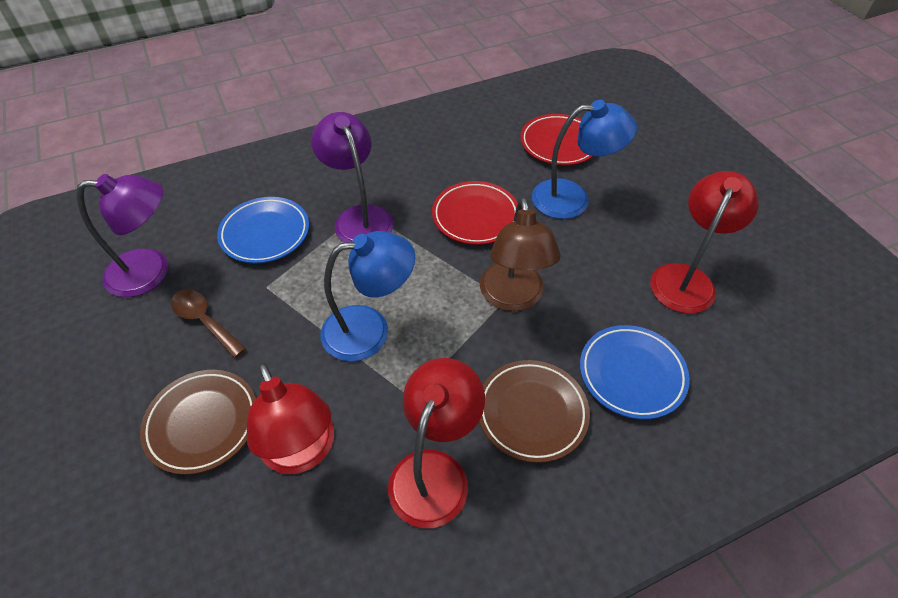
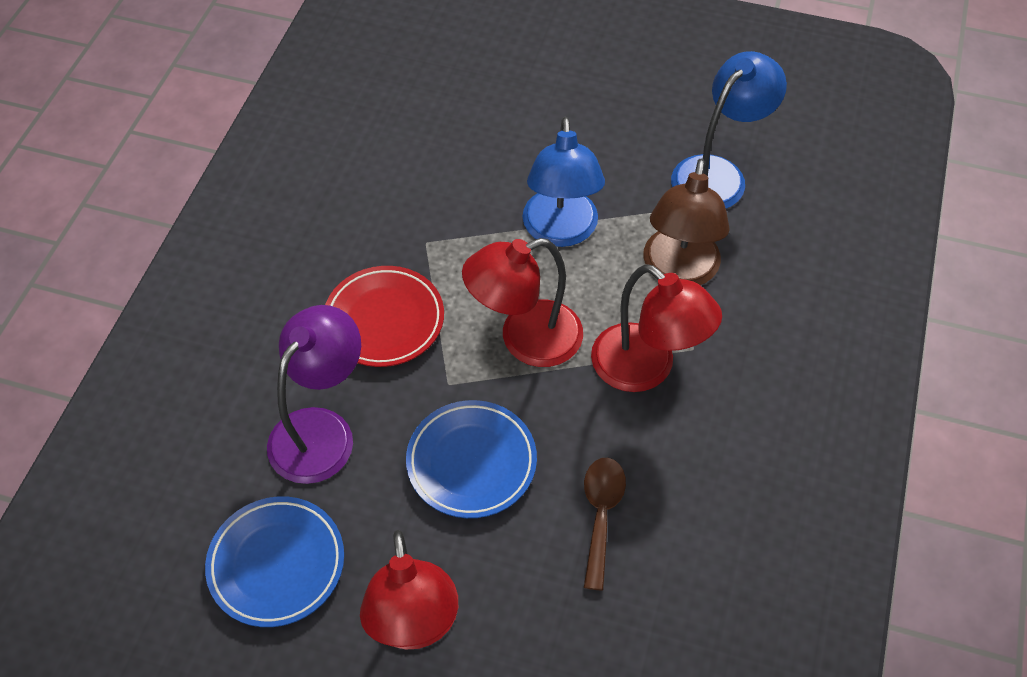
brown plate: [140,370,256,475] [479,360,590,463] = 2 -> none = 0
purple lamp: [76,174,168,297] [311,112,394,243] = 2 -> [267,305,361,484] = 1
red plate: [432,181,518,245] [520,114,593,165] = 2 -> [325,266,444,367] = 1

